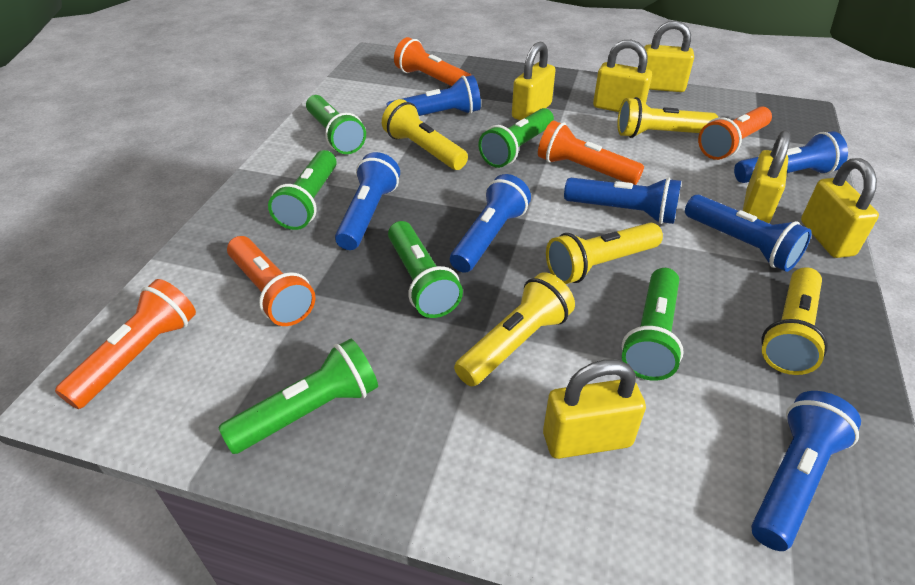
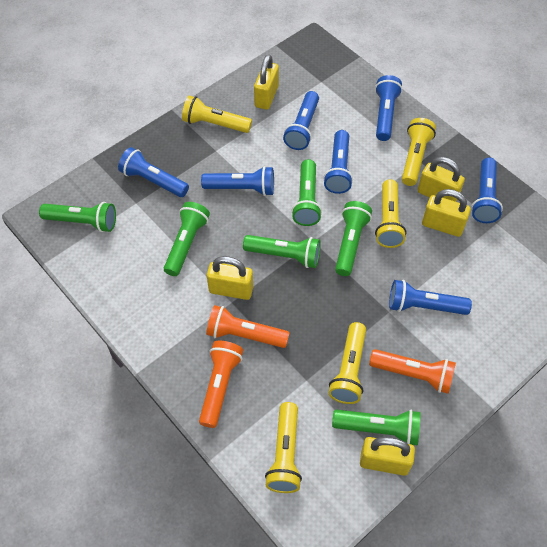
orange flashlight: [55,279,196,409] [227,236,316,326] [394,37,471,86] [538,120,644,185] [698,106,772,160] = 5 -> [199,341,243,428] [206,305,290,348] [369,349,456,394] = 3
yellow padlock: [512,41,556,120] [543,360,646,459] [593,40,652,112] [644,21,694,92] [743,130,791,223] [801,158,879,258] = 6 -> [207,256,253,300] [254,54,279,110] [360,437,415,476] [418,157,465,202] [422,189,471,237] = 5

